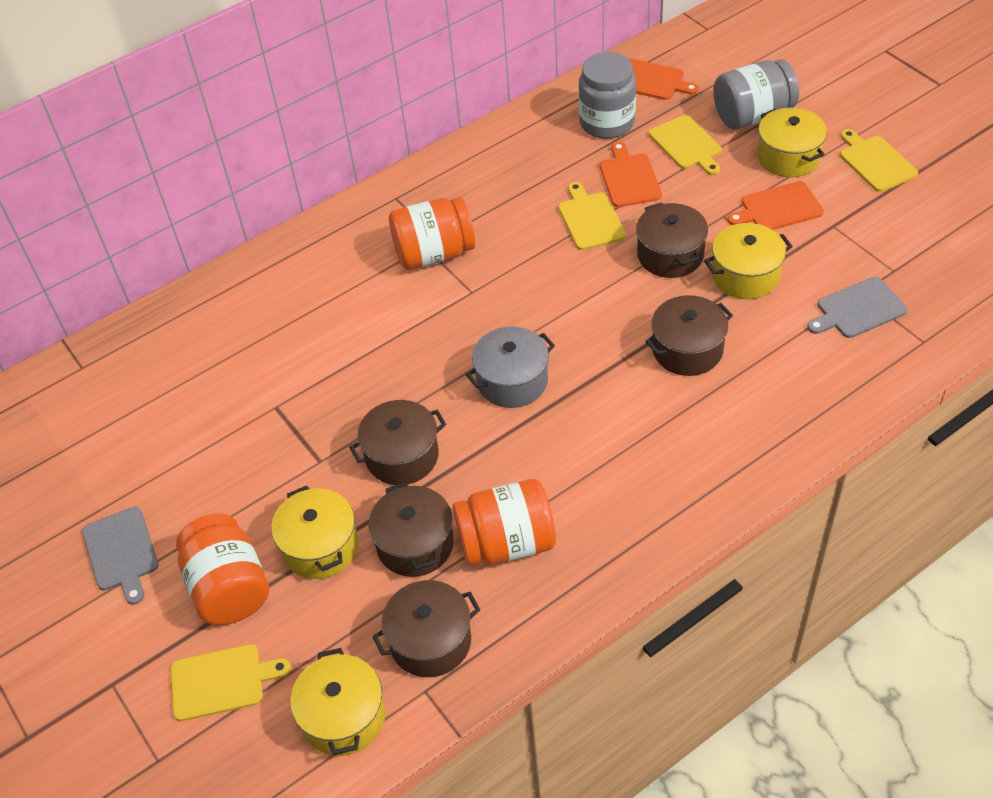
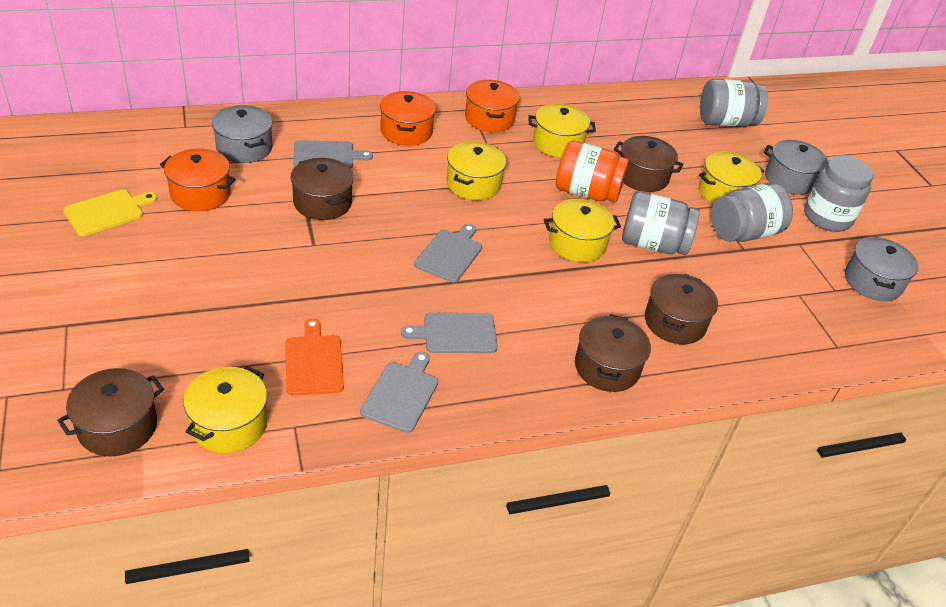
grey cutting board: [82,506,159,605] [807,277,907,338] = 2 -> [293,140,373,169] [360,352,438,433] [401,312,498,353] [414,224,482,283] = 4
grey jar: [579,52,636,139] [713,59,799,129] = 2 -> [622,191,700,255] [700,79,768,127] [711,183,793,242] [804,155,874,232] = 4
grey pot: [466,326,555,408] = 1 -> [212,105,273,163] [764,140,828,195] [845,237,918,301] = 3
orange cutting board: [600,142,662,207] [629,58,699,100] [727,181,824,230] = 3 -> [285,318,344,396] = 1
orange jar: [176,513,269,625] [389,197,475,270] [453,479,556,566] = 3 -> [556,140,629,202] = 1
orange pot: none = 0 -> [160,148,236,211] [380,91,436,146] [465,80,520,132] = 3
yellow cutting board: [170,644,291,721] [558,182,626,250] [649,115,722,175] [840,129,918,192] = 4 -> [63,189,157,236] = 1
yellow pot: [271,486,359,579] [290,648,386,756] [704,223,793,299] [757,108,827,177] = 4 -> [183,366,267,453] [447,141,506,200] [529,104,596,158] [544,199,621,262] [699,152,764,203] = 5

